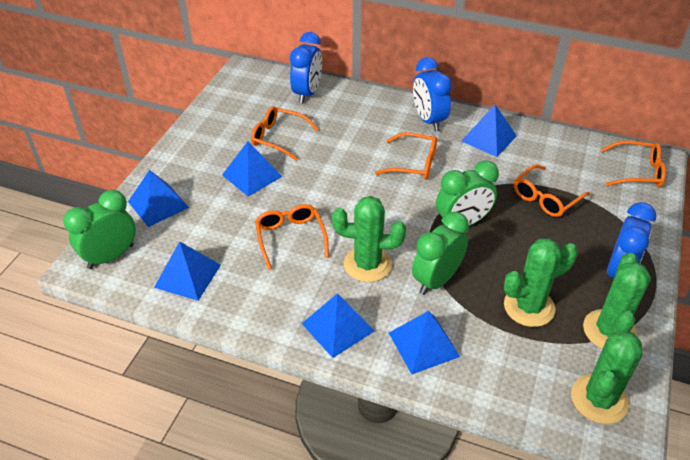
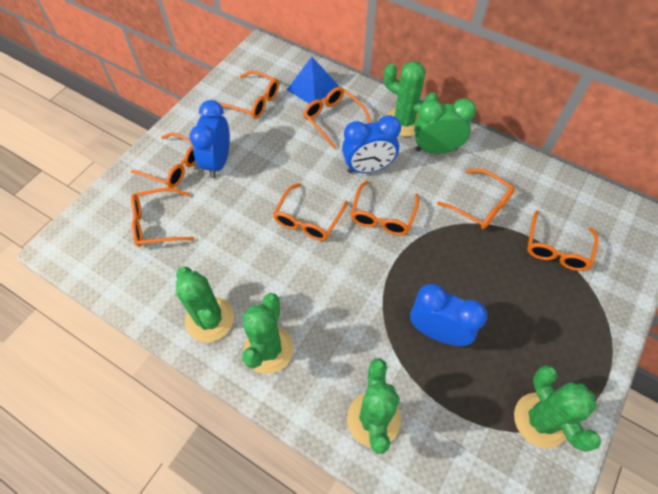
blue pyramid: [128,170,189,227] [154,241,221,301] [222,141,282,197] [301,293,374,358] [389,311,460,374] [462,104,516,157] = 6 -> [287,57,339,103] = 1
green cactus: [332,196,406,282] [504,238,578,327] [571,331,642,424] [583,253,651,349] = 4 -> [176,267,234,342] [242,293,294,374] [347,359,401,454] [384,61,438,137] [514,365,601,452] = 5
green clock: [63,190,136,269] [412,212,469,295] [436,160,499,226] = 3 -> [414,98,476,154] = 1
orange glasses: [251,106,319,161] [255,204,329,270] [375,132,437,179] [514,164,590,217] [601,141,666,187] = 5 -> [131,133,196,188] [131,188,195,247] [220,71,279,119] [273,183,348,241] [303,87,372,149] [350,181,420,235] [437,169,515,229] [527,210,599,271] = 8

